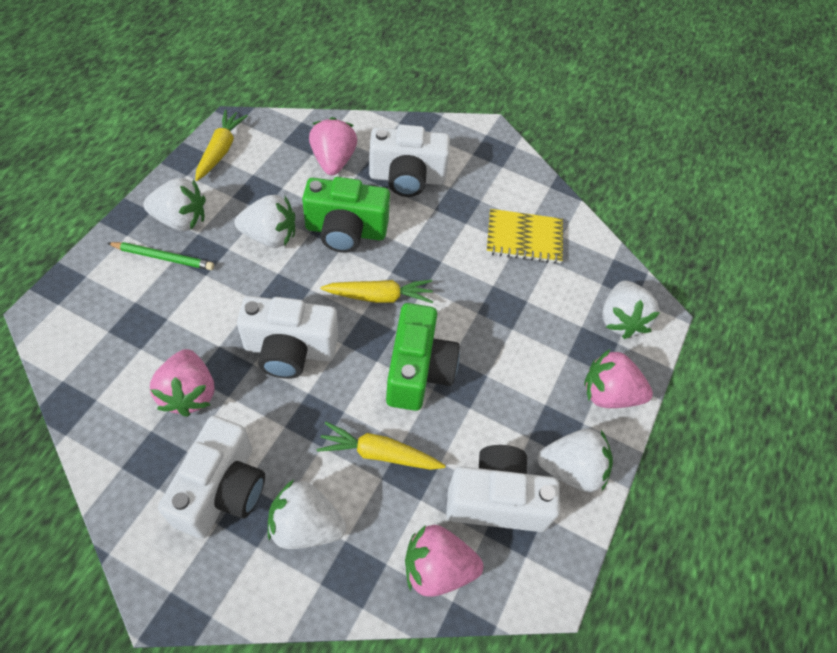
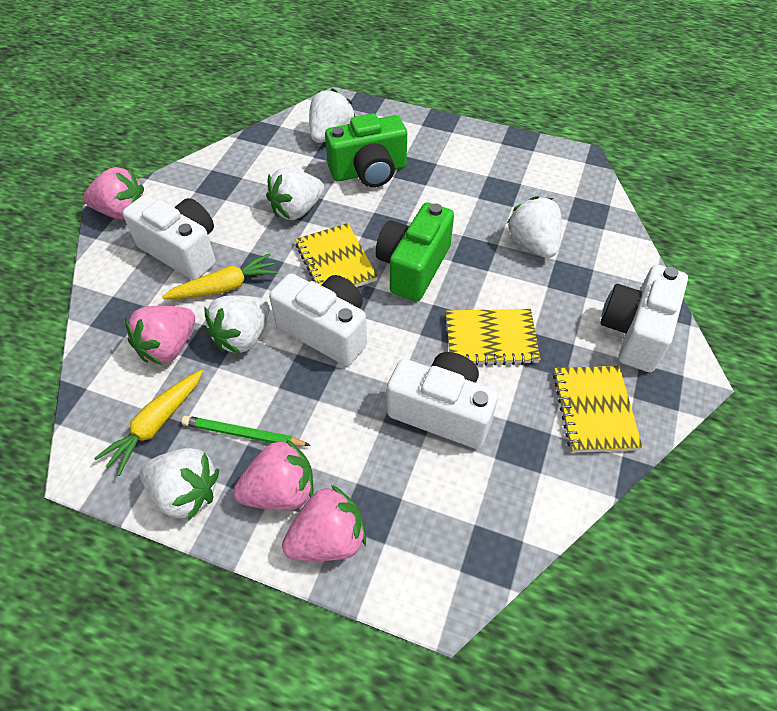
yellow carrot: [195,110,248,181] [317,422,446,470] [321,280,433,303] = 3 -> [94,370,203,476] [162,253,278,299] = 2
yellow notebook: [487,209,563,264] = 1 -> [295,223,378,287] [446,309,540,366] [553,366,643,453] = 3

